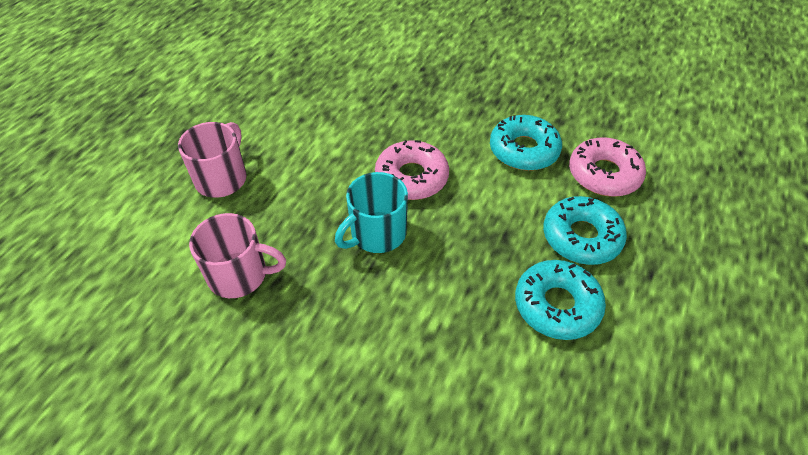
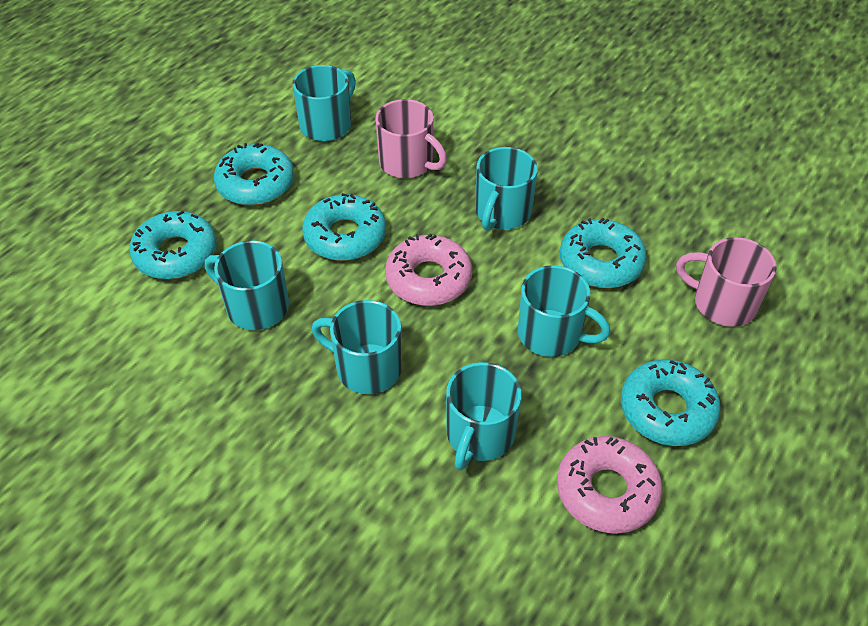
turquoise donut: [490,115,562,171] [515,260,606,340] [543,196,627,265] = 3 -> [129,211,217,279] [214,142,294,206] [302,193,386,261] [560,218,647,288] [621,359,721,446] = 5
turquoise mug: [335,172,408,253] = 1 -> [205,240,289,330] [292,65,356,141] [312,300,402,394] [446,362,522,470] [475,147,538,231] [518,265,610,357] = 6

